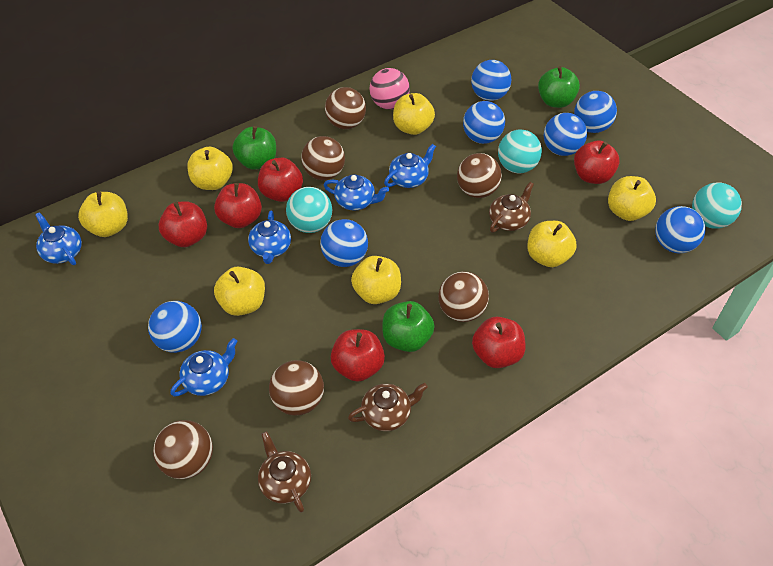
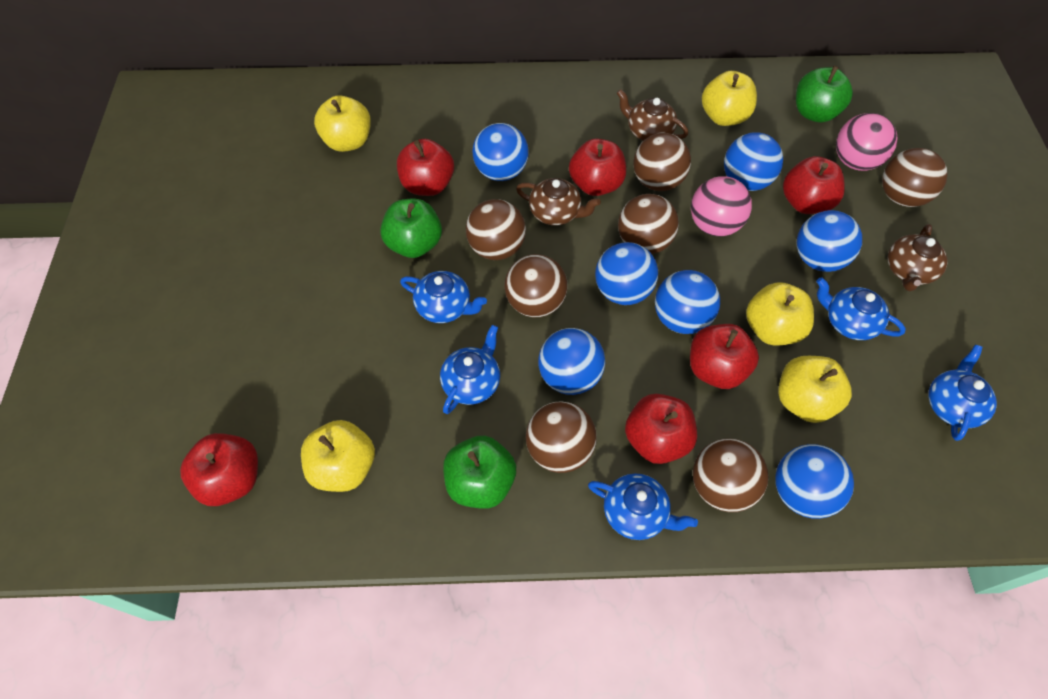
brown ball: [153,420,213,479] [269,360,324,416] [301,136,345,180] [325,87,366,129] [438,272,489,322] [457,153,502,198] = 6 -> [466,199,526,260] [504,254,567,317] [526,401,597,473] [618,194,679,254] [633,133,691,191] [693,438,769,512] [882,148,948,207] = 7
pink ball: [369,68,410,109] = 1 -> [691,176,752,237] [836,113,897,171] = 2
turquoise ball: [286,187,332,233] [498,130,542,173] [692,183,742,229] = 3 -> none = 0
yellow apple: [78,192,128,237] [187,147,233,190] [214,267,265,316] [351,256,401,304] [393,93,435,135] [527,221,577,267] [608,176,656,221] = 7 -> [301,420,375,492] [314,95,371,152] [702,71,757,126] [746,282,814,346] [778,356,852,423] = 5

